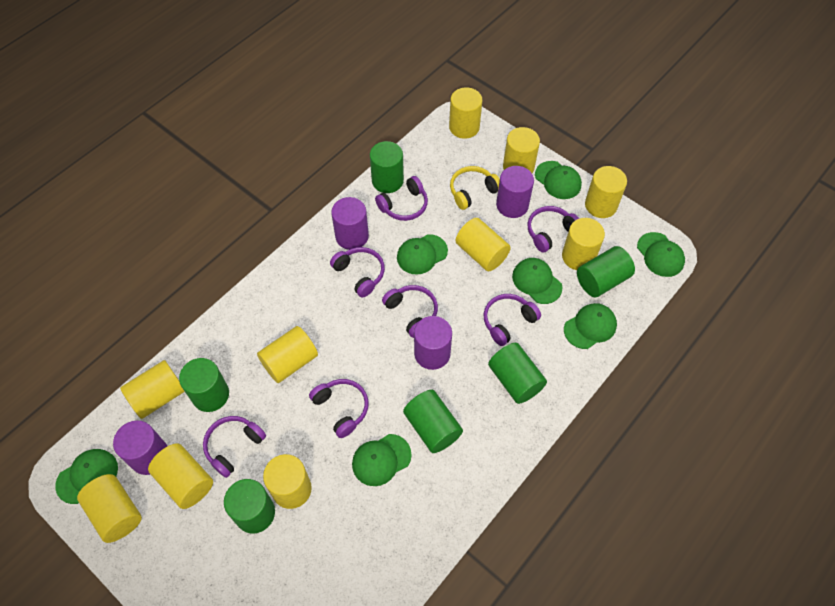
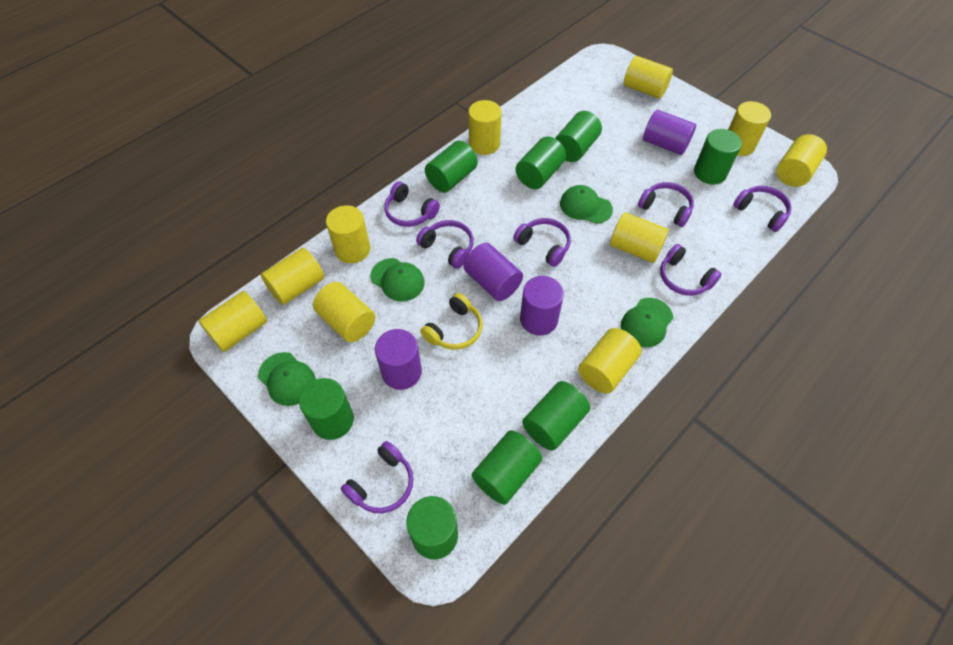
green cap: [55,449,118,504] [352,434,412,486] [397,234,448,275] [512,258,562,304] [535,161,582,199] [564,303,617,349] [637,232,685,277] = 7 -> [258,352,316,406] [370,258,425,301] [560,185,613,224] [621,298,673,347] = 4
green cylinder: [179,358,229,412] [224,479,275,533] [370,141,404,193] [403,390,463,453] [488,343,547,404] [577,246,635,297] = 6 -> [299,378,354,440] [406,496,458,559] [425,141,478,193] [472,430,542,505] [516,136,566,189] [522,381,590,451] [555,111,602,162] [694,129,742,185] = 8

